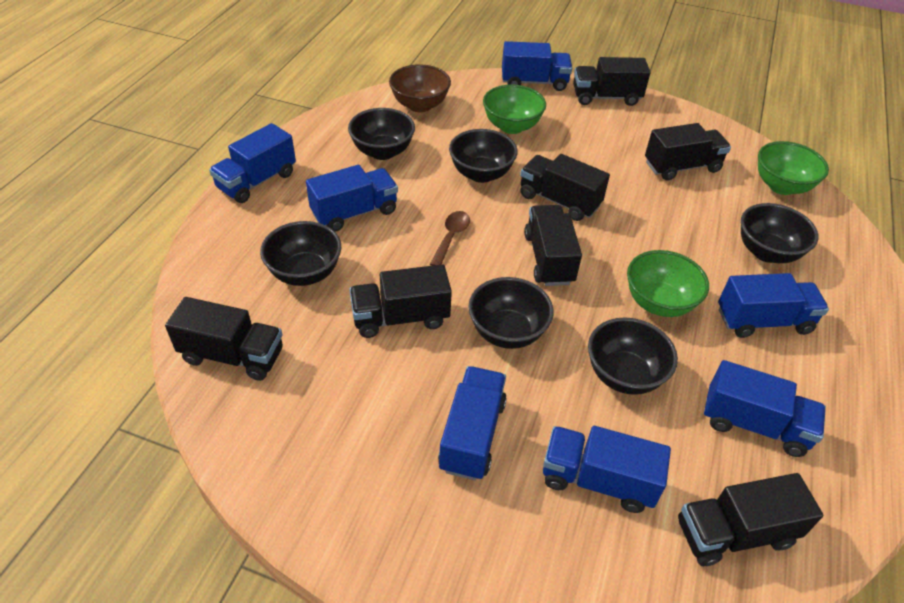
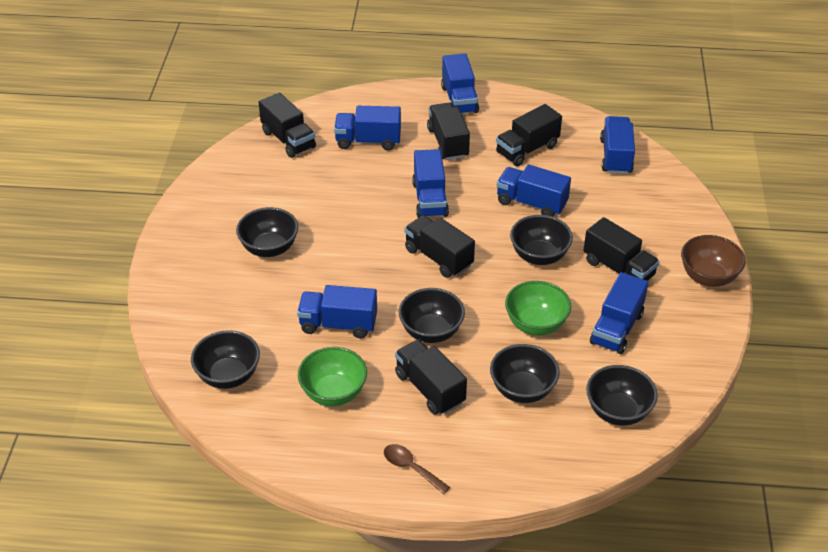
black truck: [165,297,283,381] [349,264,452,338] [520,154,610,221] [524,205,582,286] [573,57,650,106] [645,123,731,180] [678,473,823,566] = 7 -> [258,93,316,158] [395,339,467,415] [404,215,475,278] [427,102,470,160] [496,104,562,166] [583,217,660,281] = 6
green bowl: [483,84,546,134] [627,250,709,317] [758,141,829,195] = 3 -> [298,347,367,406] [505,281,571,335] = 2

